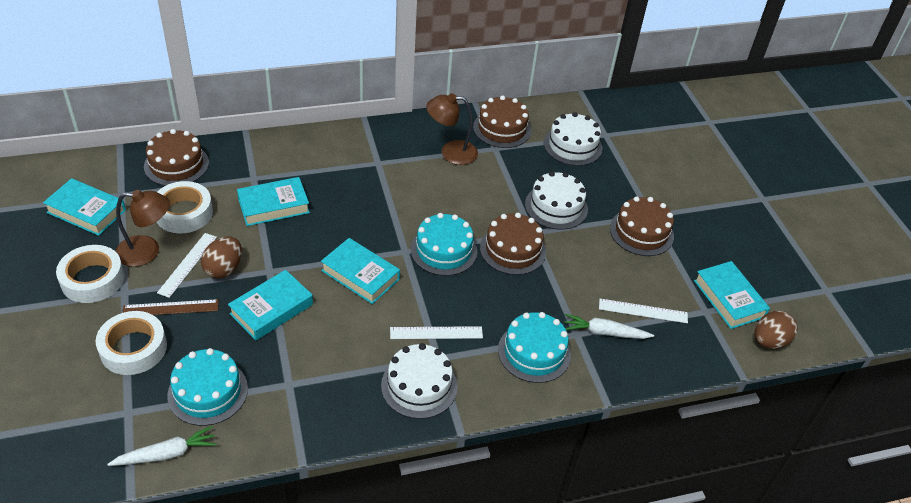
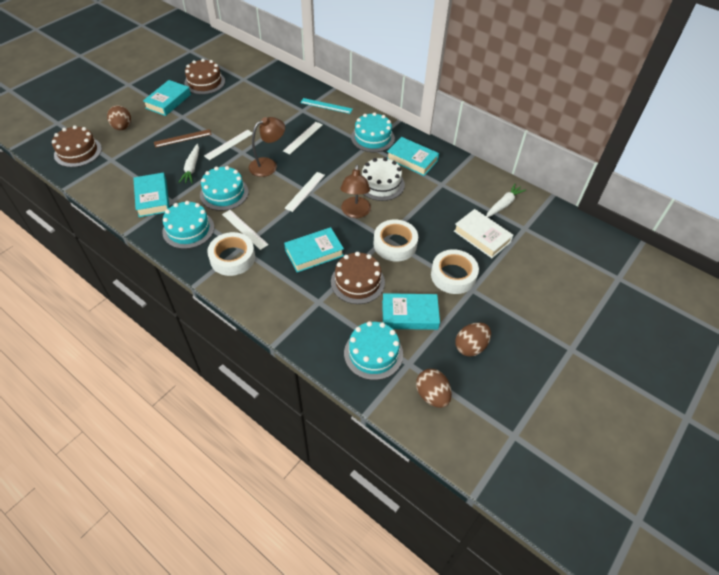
brown cake: [144,129,209,186] [473,95,531,148] [480,213,546,275] [610,196,674,256] = 4 -> [52,125,102,167] [184,59,225,95] [331,252,385,304] = 3
brown egg: [201,236,242,278] [754,311,798,349] = 2 -> [107,105,131,130] [416,369,452,408] [455,322,491,356] = 3
turquoise cake: [167,348,248,426] [411,213,477,276] [498,312,571,383] = 3 -> [162,201,214,249] [200,166,249,211] [344,321,403,380] [351,112,395,152] = 4
turquoise ruler: none = 0 -> [300,98,353,114] = 1
white book: none = 0 -> [454,209,513,258] = 1
white cake: [381,343,458,419] [525,171,588,230] [544,112,602,166] = 3 -> [362,157,405,201] = 1
white ruler: [157,233,217,298] [390,326,483,339] [599,299,688,323] = 3 -> [204,130,253,160] [222,210,269,250] [283,122,323,154] [285,172,325,212] = 4

